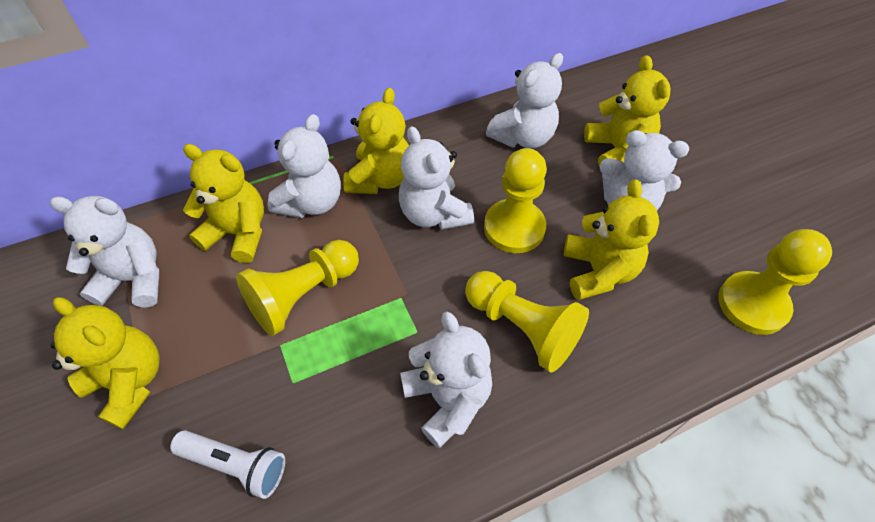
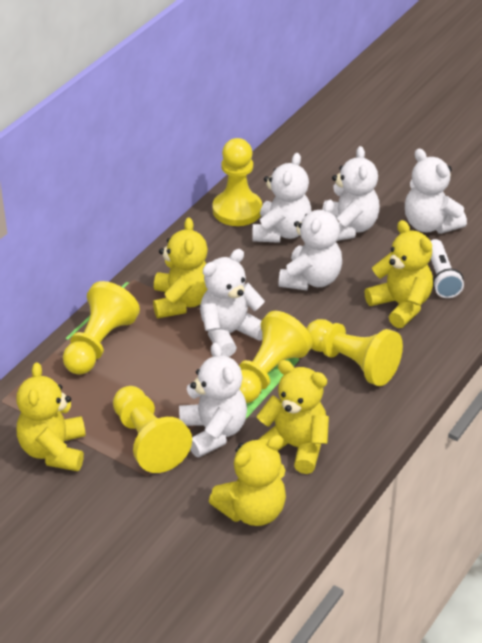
yellow pawn: [236,240,359,336] [465,271,589,372] [484,148,547,253] [719,229,832,335] = 4 -> [63,281,140,375] [113,386,192,473] [212,138,262,226] [239,311,313,403] [306,319,403,386] = 5

